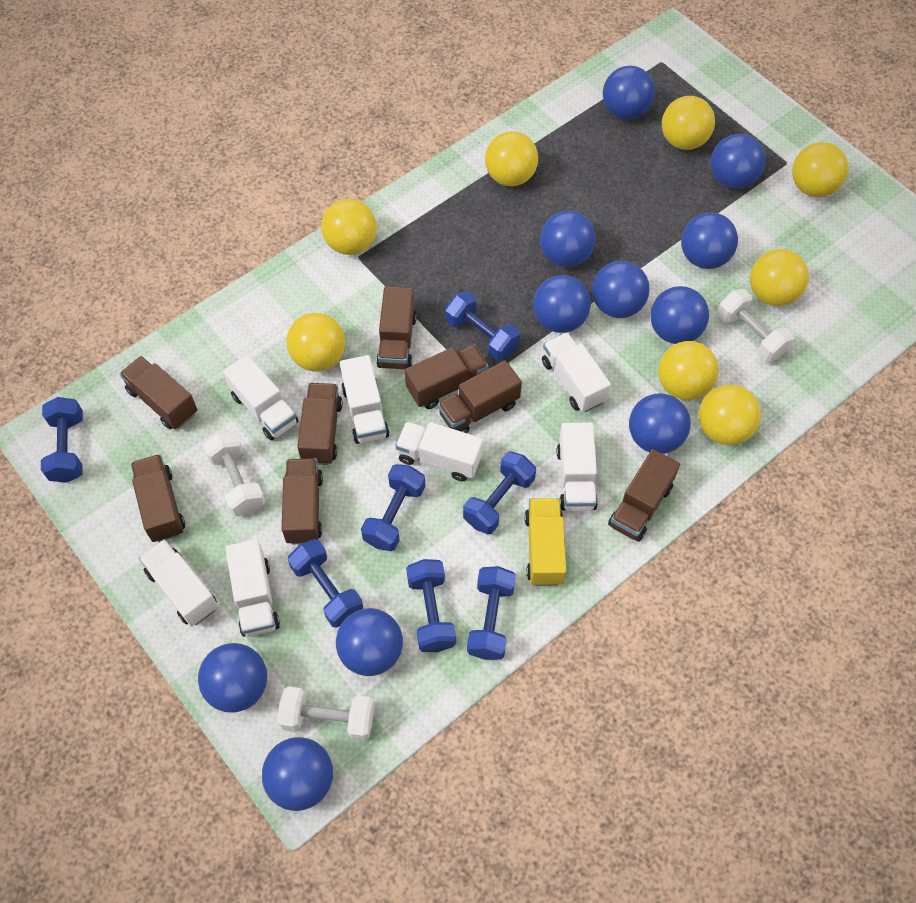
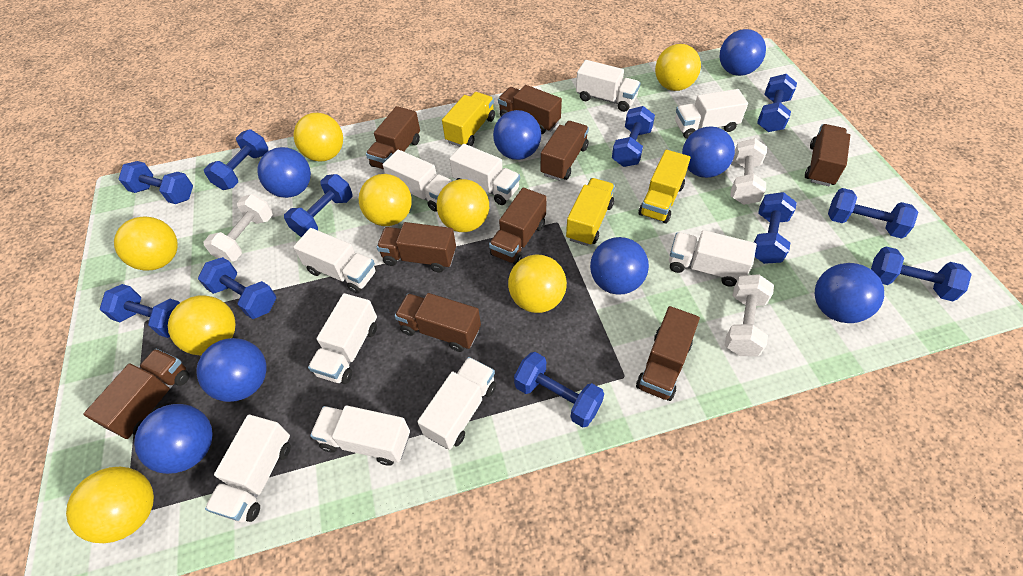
blue ball: [198,643,267,713] [262,737,333,811] [336,608,403,676] [533,275,591,333] [540,211,596,267] [592,261,650,318] [603,66,655,119] [629,393,691,454] [651,286,709,344] [681,213,738,269] [710,134,765,189] = 11 -> [134,404,213,474] [196,338,267,402] [257,147,311,198] [493,110,541,160] [590,237,649,295] [682,126,735,178] [720,29,766,76] [815,263,884,323] = 8
blue dumbbell: [41,397,83,483] [288,539,363,628] [361,464,425,551] [406,559,456,652] [445,291,520,361] [463,451,536,534] [467,566,516,660] = 7 -> [100,284,180,338] [119,161,193,204] [198,257,276,319] [204,129,269,190] [284,174,353,237] [514,352,604,427] [612,106,655,167] [754,192,797,264] [757,74,797,132] [828,188,918,239] [871,247,972,302] = 11
brown truck: [120,356,197,429] [131,454,185,542] [282,458,323,545] [297,383,343,465] [376,286,417,369] [405,344,489,409] [438,360,522,433] [608,449,680,542] = 8 -> [83,349,190,439] [366,106,420,170] [377,222,456,272] [395,293,481,352] [489,188,547,265] [498,85,562,134] [541,121,589,181] [636,306,700,401] [805,124,850,186] = 9
white truck: [139,539,218,627] [223,355,299,440] [225,539,280,637] [340,355,390,444] [395,421,483,481] [542,332,611,412] [556,422,598,511] = 7 -> [205,414,291,522] [293,228,377,294] [308,293,377,384] [310,405,410,466] [383,150,452,212] [417,357,496,450] [449,144,520,205] [576,60,641,112] [669,230,757,287] [675,89,748,139] = 10
yellow truck: [524,498,566,586] = 1 -> [442,92,495,147] [566,178,615,246] [639,150,691,224] = 3

